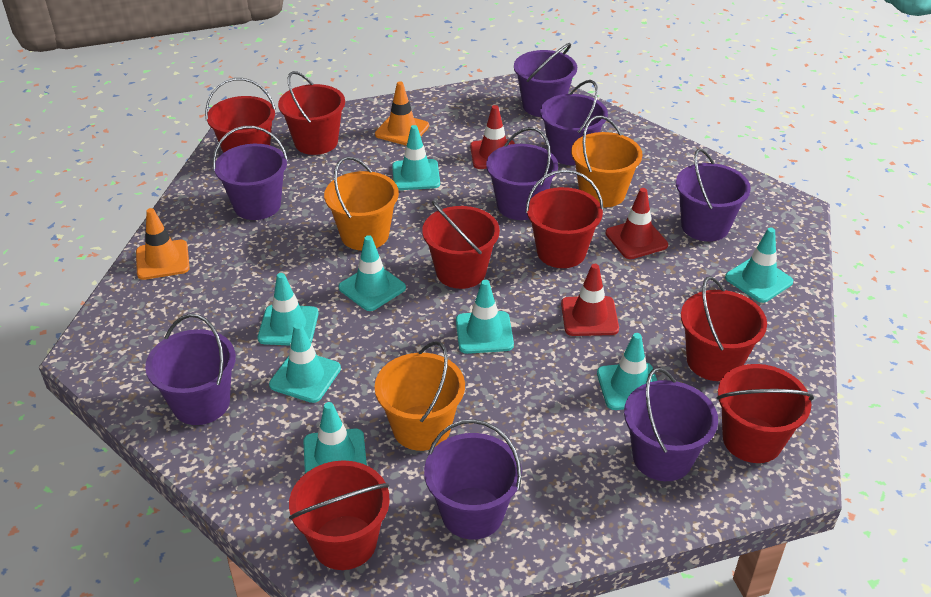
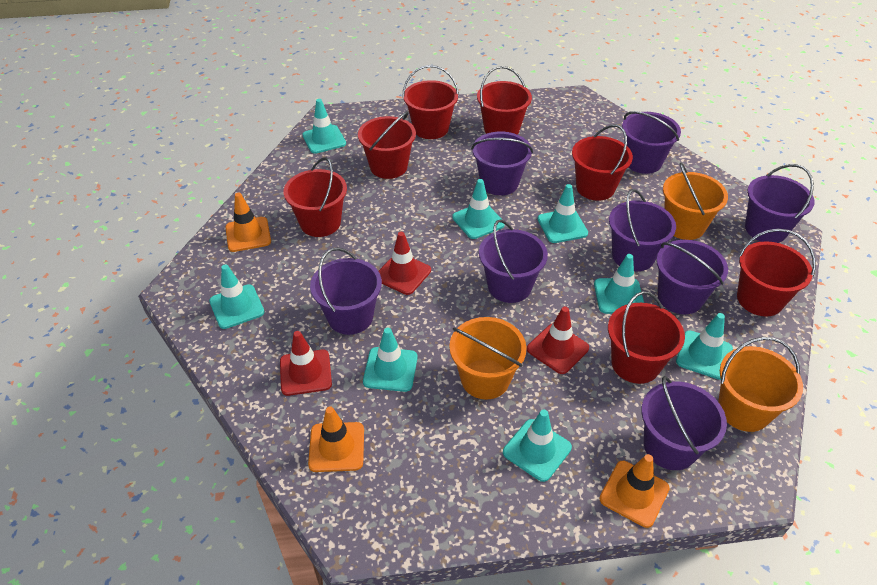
orange traffic cone: [136,208,190,280] [375,81,429,145] = 2 -> [226,192,271,252] [308,407,364,472] [599,454,670,528] = 3

